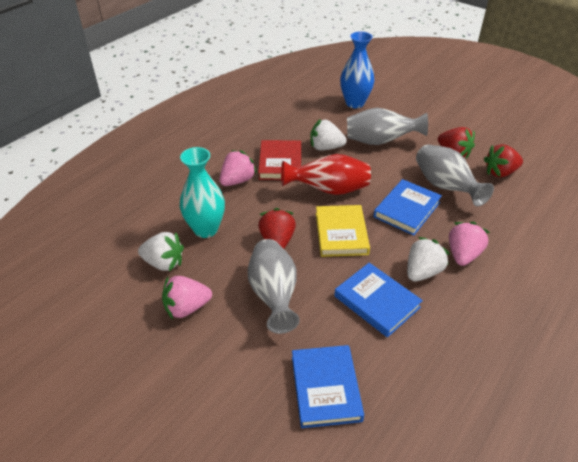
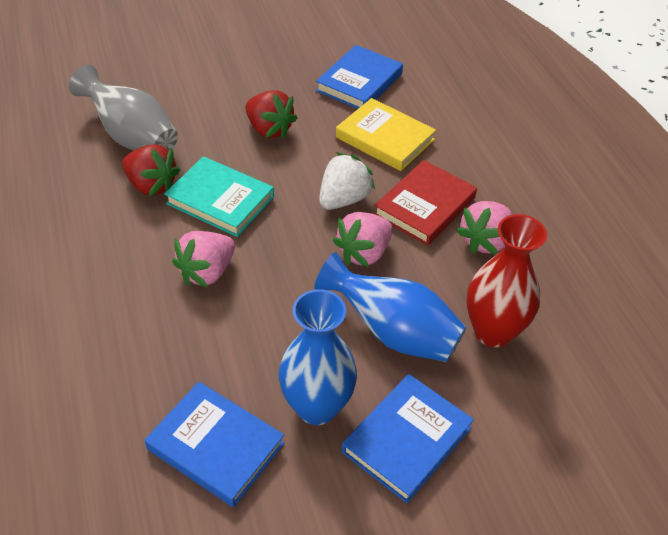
blue vase: [340,31,374,108] = 1 -> [278,289,357,425] [314,252,466,362] = 2
grey vase: [248,239,300,334] [347,108,428,145] [416,144,494,206] = 3 -> [69,65,178,151] = 1
red strawberry: [258,208,296,249] [438,127,475,159] [484,144,523,177] = 3 -> [122,144,180,196] [245,90,298,139] = 2
turquoise book: none = 0 -> [164,156,274,237] = 1
turquoise vase: [180,147,225,238] = 1 -> none = 0
white strawberry: [138,232,184,271] [310,119,347,151] [407,237,450,281] = 3 -> [319,152,375,210] = 1

